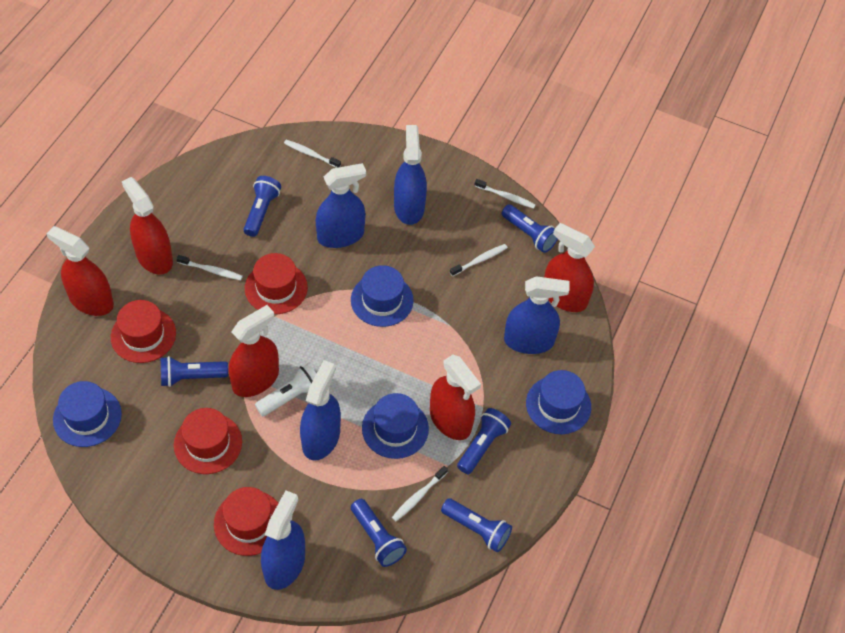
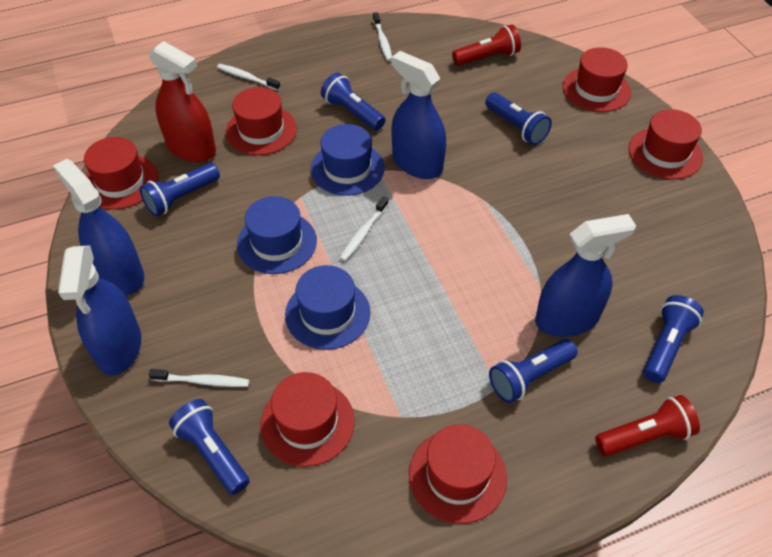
blue hat: [53,381,122,447] [351,265,414,327] [362,393,429,459] [526,370,591,434] = 4 -> [237,196,317,274] [285,265,371,350] [311,124,385,196] = 3
blue spray bottle: [261,490,305,590] [300,360,341,461] [315,163,366,248] [394,125,427,225] [504,276,570,354] = 5 -> [53,159,144,295] [58,245,141,375] [391,51,446,179] [535,214,636,337] = 4
red flashlight: none = 0 -> [452,24,521,66] [595,395,700,457] = 2
red hat: [111,300,176,363] [174,408,242,474] [214,487,278,556] [245,253,308,314] = 4 -> [84,137,159,210] [226,87,297,155] [261,372,355,467] [409,424,507,524] [563,47,631,112] [629,109,703,180] = 6
red spray bottle: [46,226,114,316] [122,177,173,275] [229,305,279,397] [430,355,481,440] [544,223,595,312] = 5 -> [149,41,216,162] = 1
white flashlight: [255,363,316,416] = 1 -> none = 0
white toothbrush: [177,255,243,280] [284,140,341,168] [392,466,448,521] [450,244,508,276] [474,179,536,209] = 5 -> [149,369,250,387] [217,64,280,91] [340,196,388,261] [373,12,392,61] = 4

